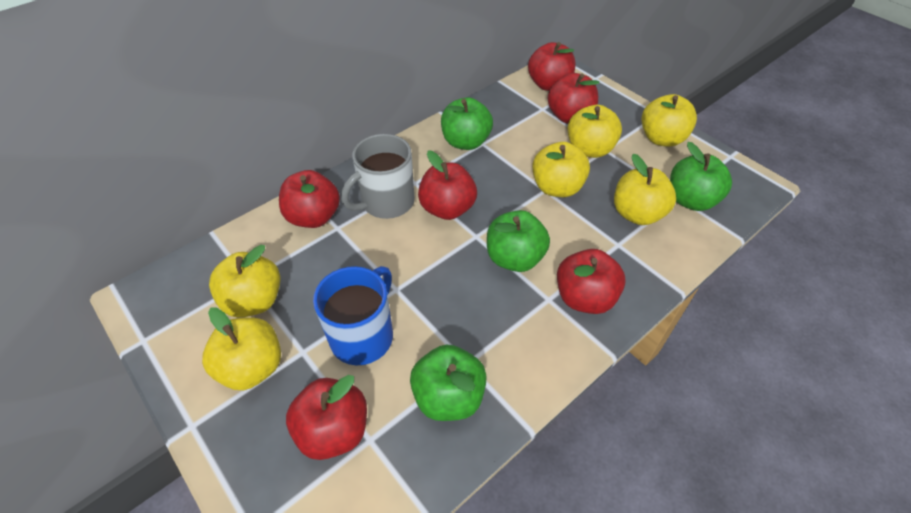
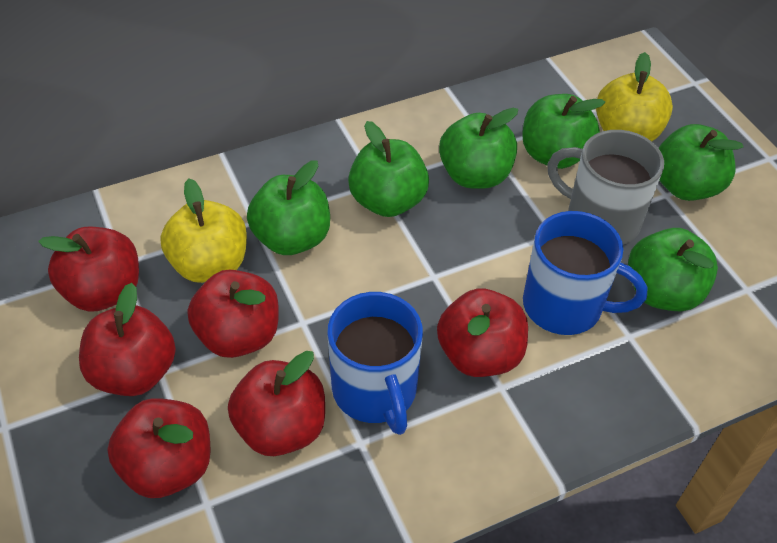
blue mug: [313,266,393,366] = 1 -> [327,292,423,435] [523,211,648,335] = 2
green apple: [410,345,487,421] [441,97,493,150] [487,210,550,272] [670,142,732,211] = 4 -> [247,160,330,255] [348,121,429,217] [439,108,518,189] [522,94,605,169] [628,228,718,311] [659,124,744,201] = 6
yellow apple: [202,307,281,390] [209,245,280,317] [532,142,590,197] [567,105,622,158] [614,154,676,225] [641,94,697,147] = 6 -> [160,178,247,283] [596,52,673,141] = 2

